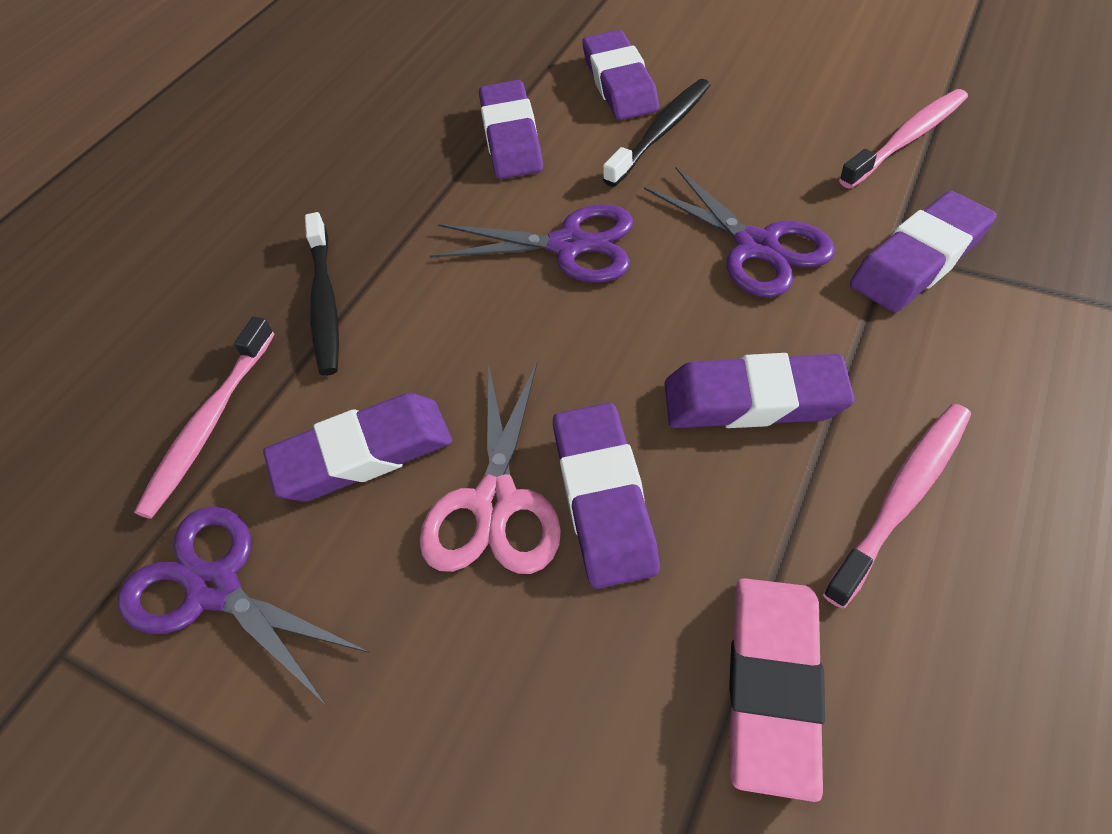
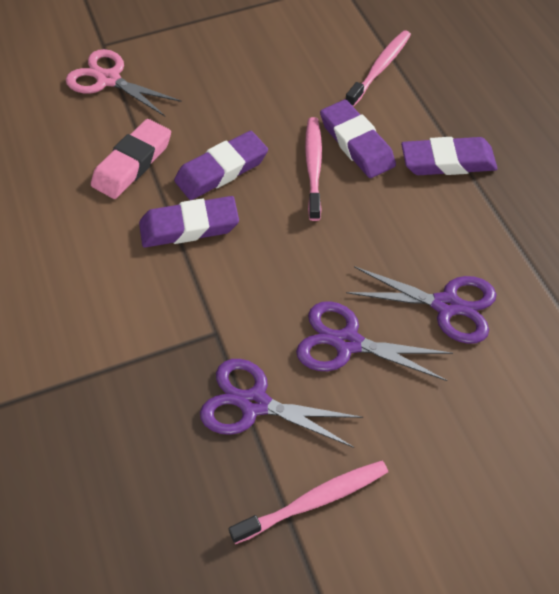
black toothbrush: [305,212,339,376] [603,79,711,187] = 2 -> none = 0
purple eraser: [263,393,452,501] [479,80,543,179] [553,402,660,589] [582,30,659,120] [665,353,855,428] [850,191,997,312] = 6 -> [139,196,239,247] [174,131,268,200] [320,100,396,178] [401,137,497,175] = 4

